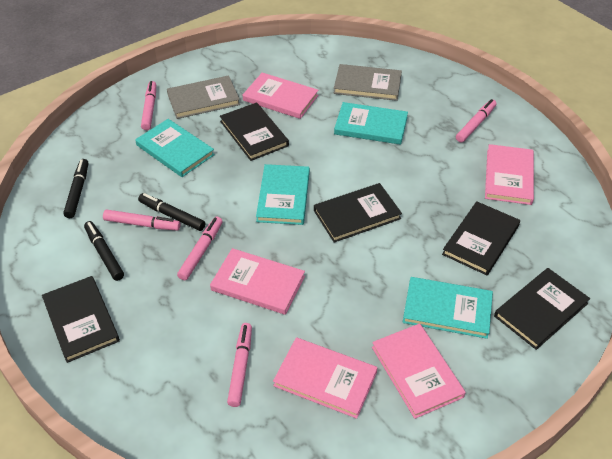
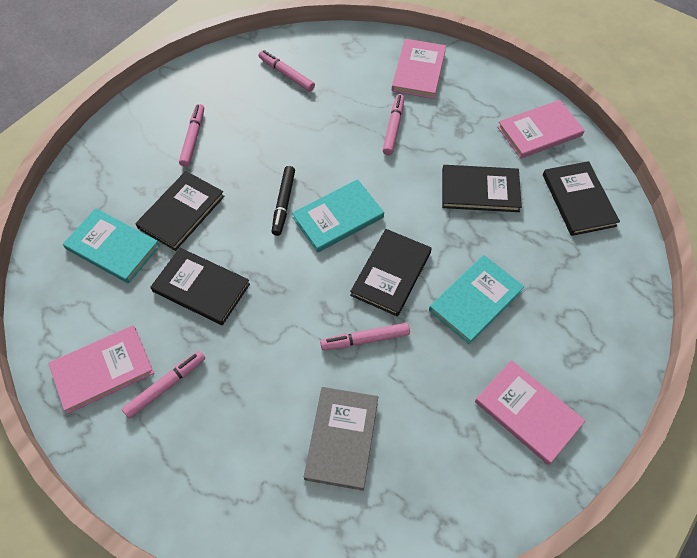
black marker: [63,159,88,218] [84,221,124,281] [138,193,205,231] = 3 -> [272,166,295,236] = 1
grey book: [167,75,240,119] [334,64,402,101] = 2 -> [304,387,378,491] = 1
pink book: [210,248,305,315] [243,73,318,119] [273,337,378,419] [372,323,466,419] [485,144,534,205] = 5 -> [48,325,154,414] [392,39,446,99] [475,360,585,465] [497,100,585,159] = 4
turquoise book: [135,119,215,177] [256,164,310,225] [334,102,408,145] [403,277,493,339] = 4 -> [63,208,160,283] [292,179,384,253] [429,255,524,344] = 3

